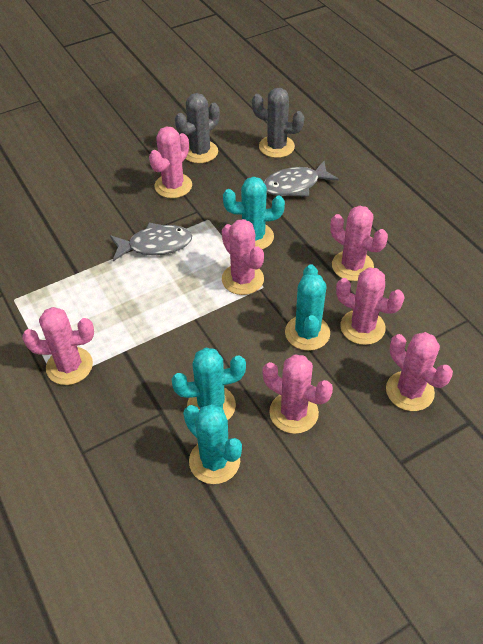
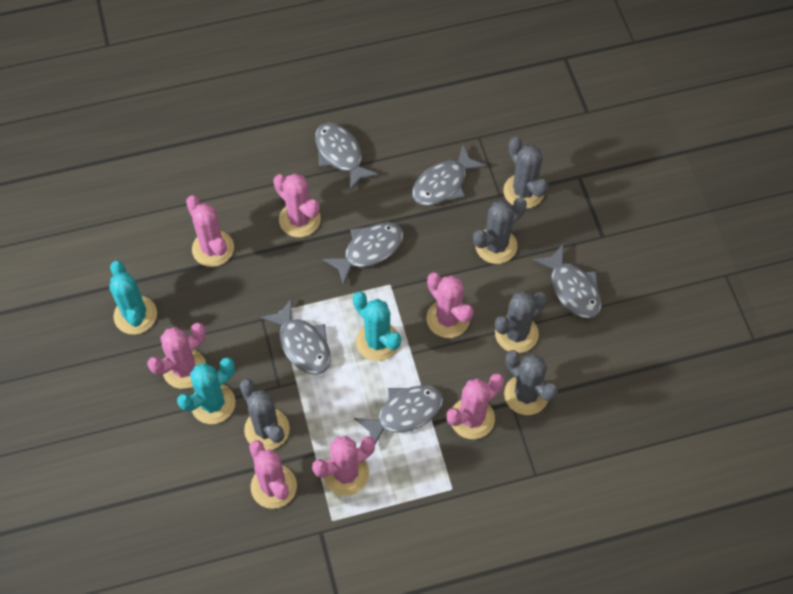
grey cactus: [175,93,220,163] [252,88,304,158] = 2 -> [240,379,290,450] [473,197,527,264] [495,291,547,353] [503,137,548,209] [504,350,558,415] = 5
grey fish: [110,223,192,261] [264,161,339,197] = 2 -> [261,298,331,375] [315,123,379,191] [323,222,404,286] [354,385,444,444] [412,145,487,206] [533,245,602,319] = 6
turquoise cactus: [171,347,246,420] [183,404,242,484] [223,177,285,249] [285,265,330,351] = 4 -> [109,261,157,334] [177,357,235,424] [353,292,401,361] = 3

